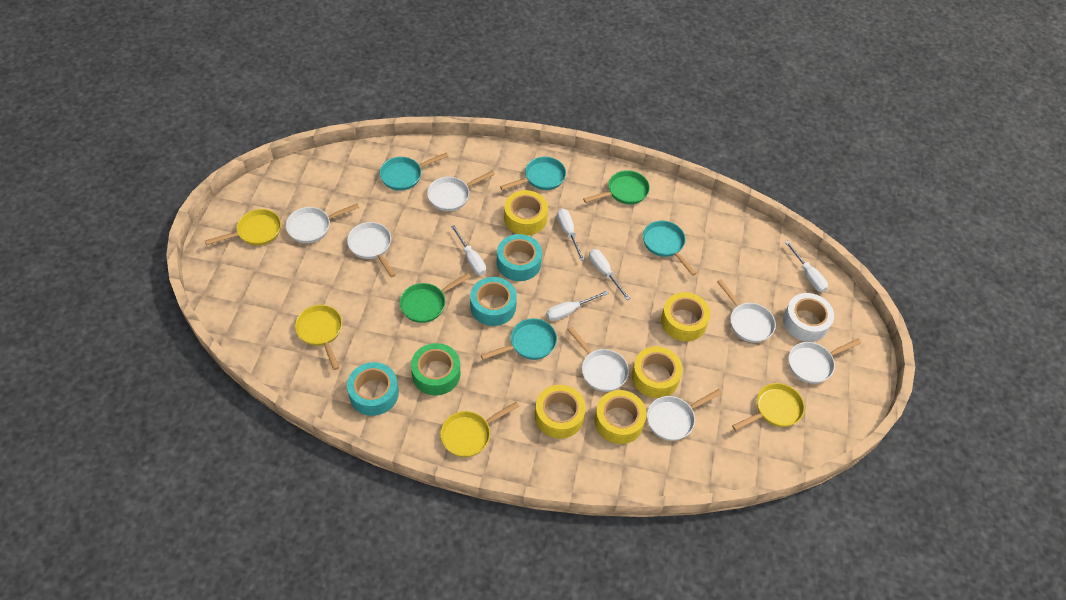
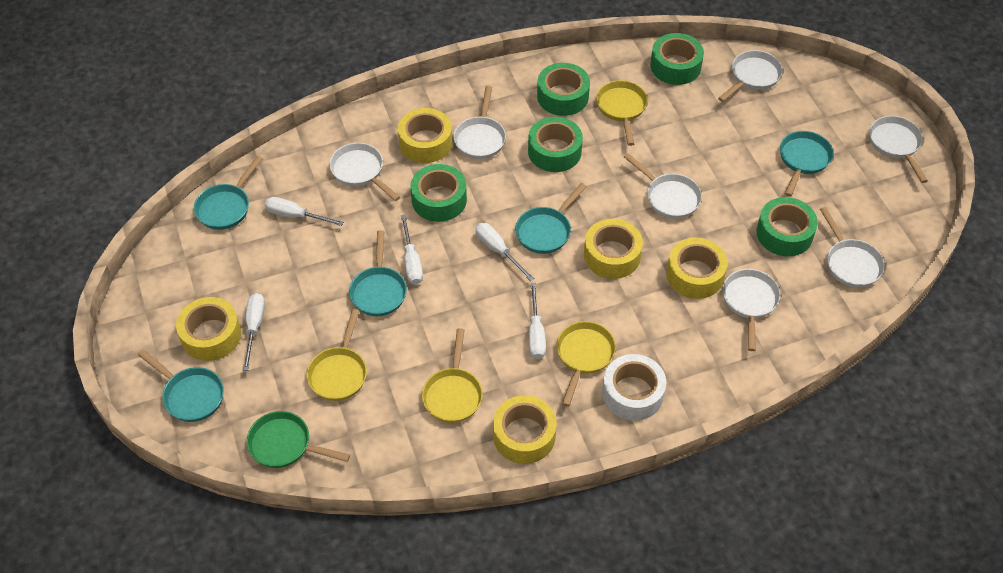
green pan: [400,273,471,323] [583,170,650,204] = 2 -> [247,411,350,468] = 1
green tape: [411,343,460,395] = 1 -> [411,164,467,222] [528,117,583,172] [537,63,590,116] [650,33,704,85] [757,197,818,256] = 5
turquoise pan: [379,153,448,191] [481,318,557,360] [500,157,566,190] [643,221,697,276] = 4 -> [138,350,224,422] [194,156,262,230] [349,230,407,316] [515,183,587,254] [780,131,833,197] = 5
turquoise tape: [347,362,399,416] [470,277,517,326] [497,234,542,281] = 3 -> none = 0

